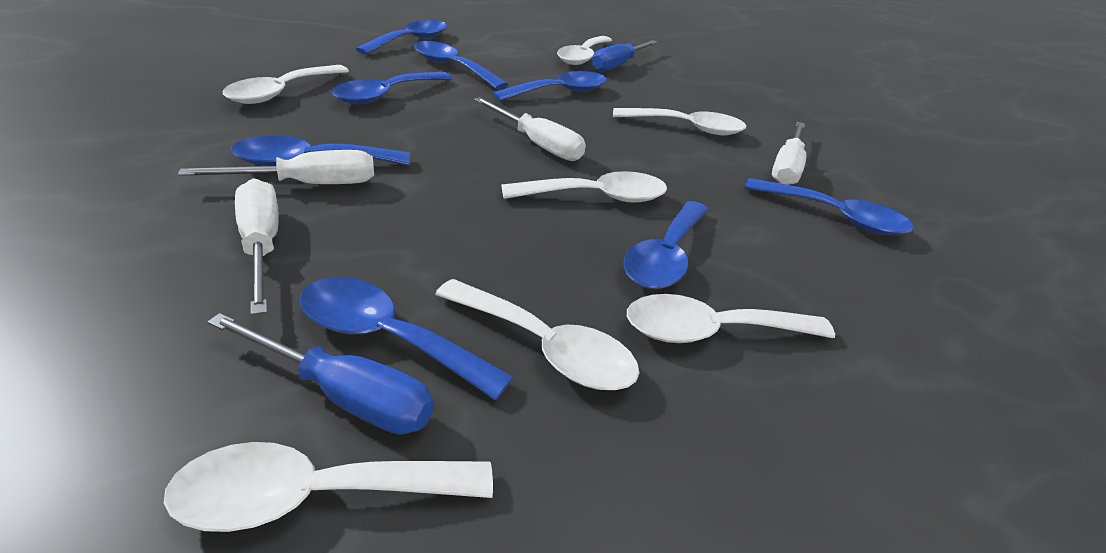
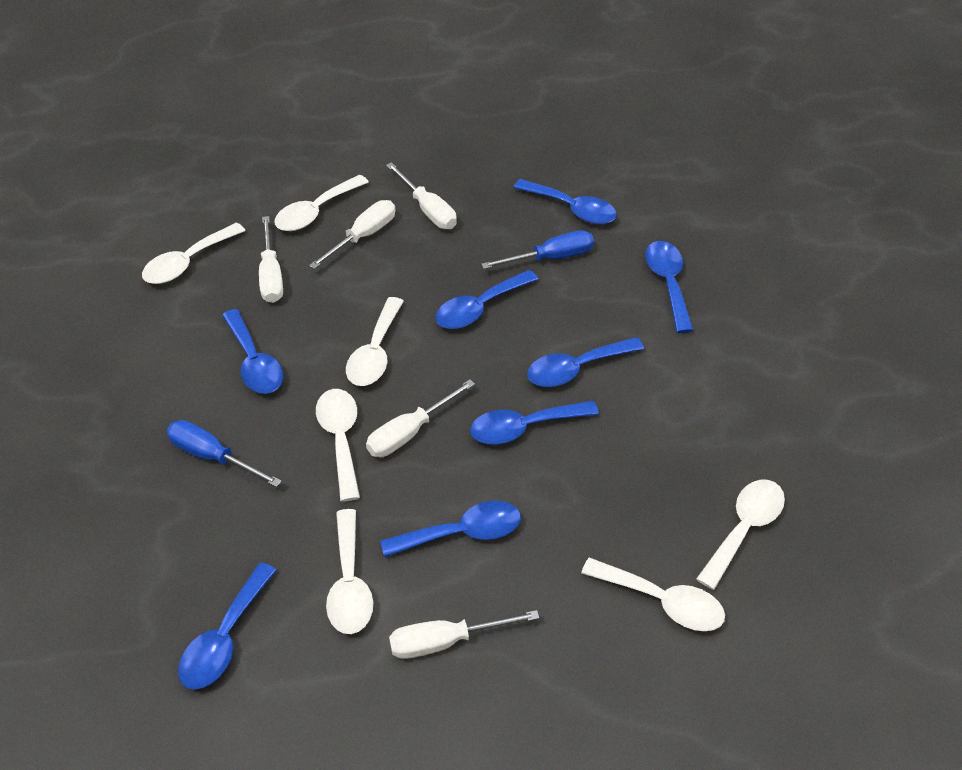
white screwdriver: [178,150,374,184] [235,178,279,315] [474,97,586,161] [772,122,806,185] = 4 -> [259,216,283,303] [309,200,396,269] [366,379,475,457] [386,162,457,229] [389,610,539,659] = 5

